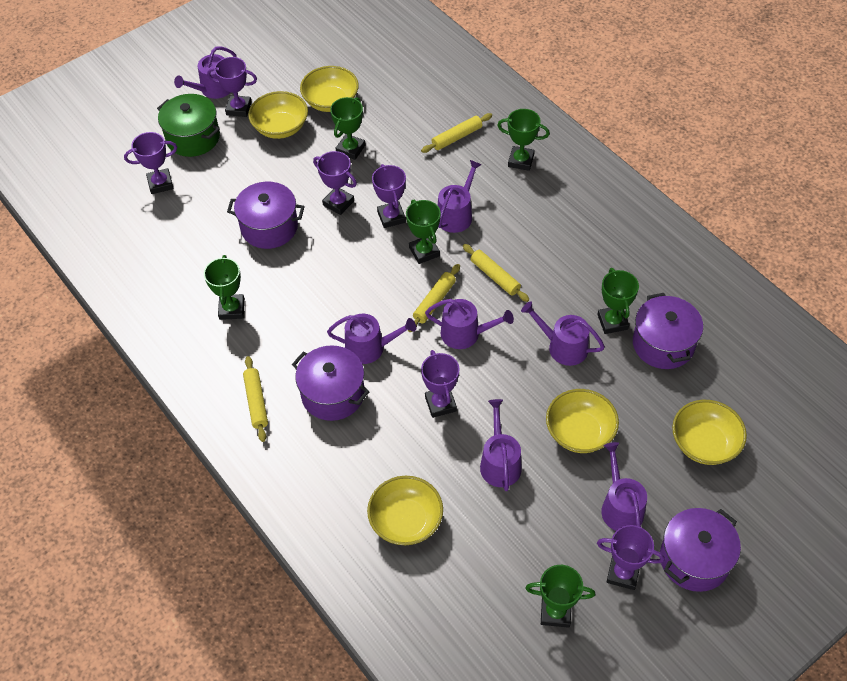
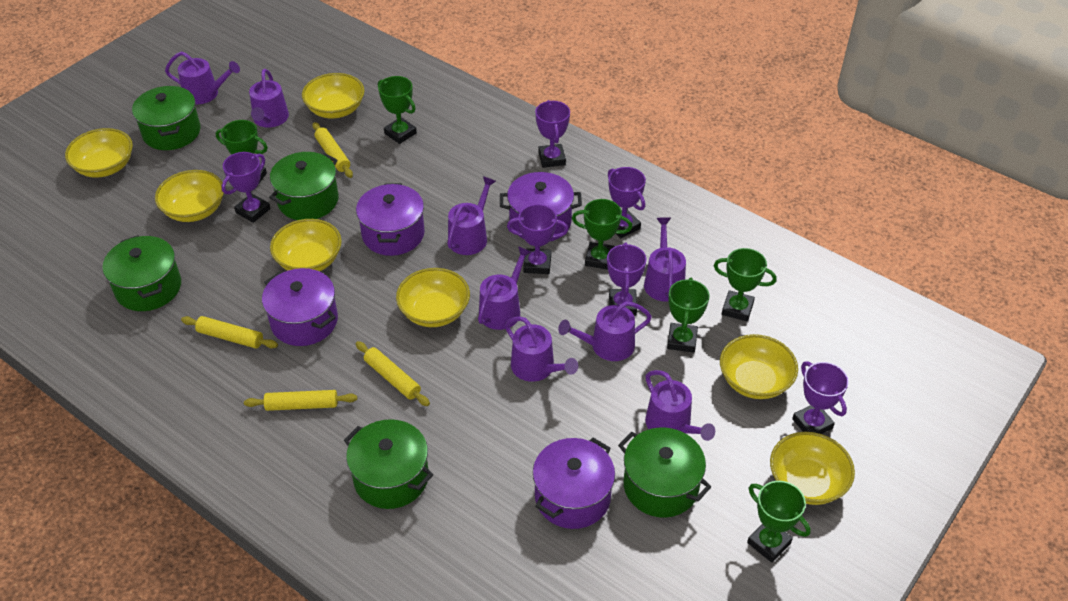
green pot: [157,94,220,157] = 1 -> [103,235,181,311] [132,86,201,150] [269,152,339,220] [344,419,433,509] [618,427,711,518] = 5
purple watering can: [174,46,236,99] [327,314,416,364] [425,299,514,349] [438,160,482,233] [480,399,522,491] [521,301,605,366] [601,442,647,531] = 7 -> [165,51,240,104] [249,69,289,128] [447,176,496,255] [478,246,531,330] [505,317,578,382] [558,301,652,361] [644,217,686,302] [645,370,715,441] = 8
yellow bowl: [248,91,308,139] [300,66,359,112] [367,476,443,545] [546,389,619,453] [672,400,747,465] = 5 -> [65,128,133,178] [155,170,224,222] [270,219,342,272] [302,73,364,118] [396,268,470,327] [720,334,798,399] [770,432,855,505] = 7

